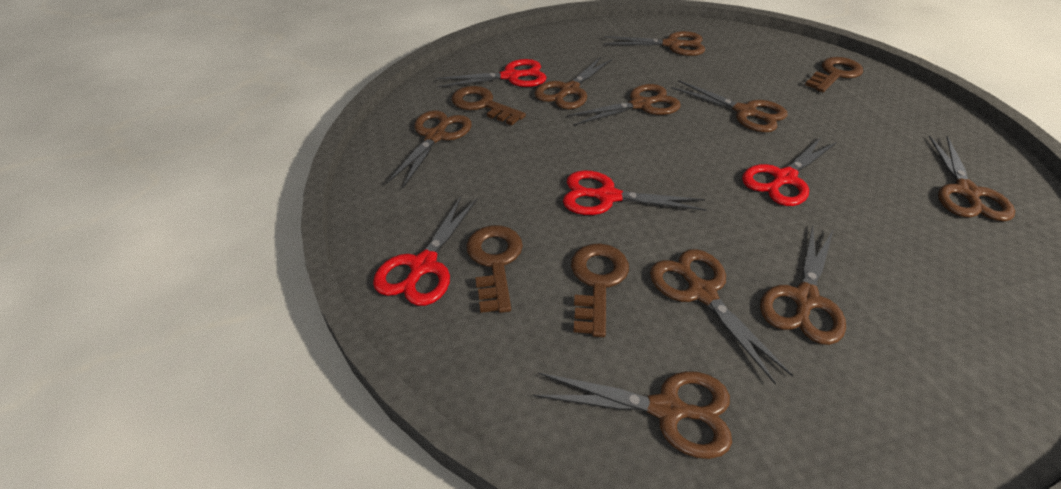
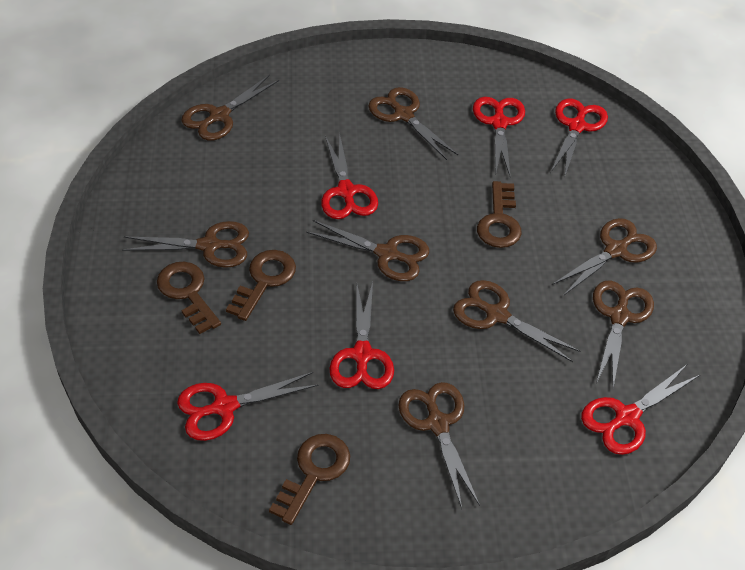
brown scissors: [387,111,472,188] [534,57,613,109] [534,371,732,459] [567,84,681,125] [604,31,705,56] [650,249,794,384] [671,80,787,132] [760,225,846,345] [929,135,1015,222] = 9 -> [122,221,249,268] [182,75,279,141] [306,220,429,281] [368,87,458,160] [398,382,480,508] [453,280,580,362] [552,218,657,296] [593,281,654,388] = 8
red scissors: [373,196,477,306] [436,59,547,87] [563,171,707,215] [742,136,837,206] = 4 -> [177,372,319,441] [321,132,378,219] [329,282,394,389] [473,97,525,175] [550,99,608,176] [581,365,700,455] = 6

